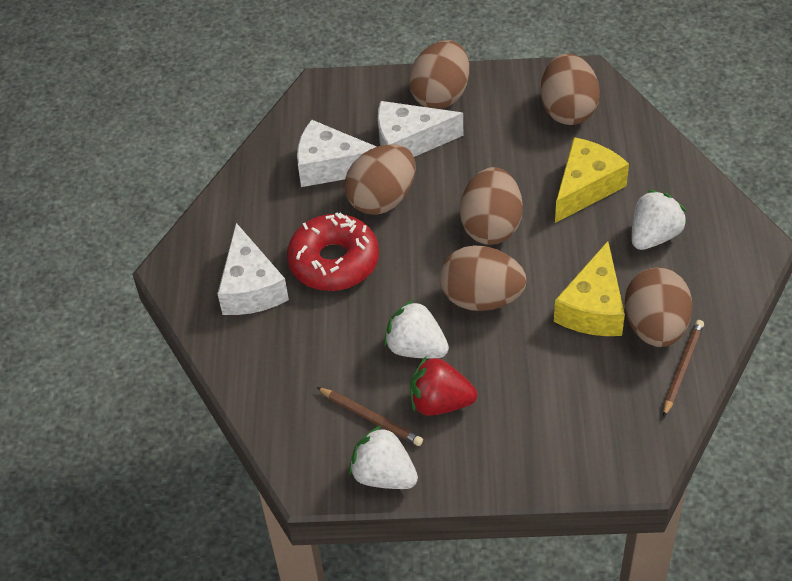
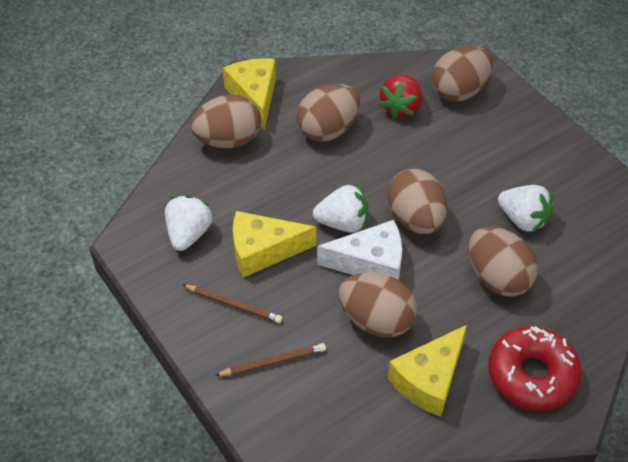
white cheese: [217,223,289,315] [297,120,377,187] [378,101,463,157] = 3 -> [317,220,402,280] = 1
yellow cheese: [554,241,625,336] [555,137,629,223] = 2 -> [223,58,276,130] [233,211,316,278] [388,325,467,417] = 3

